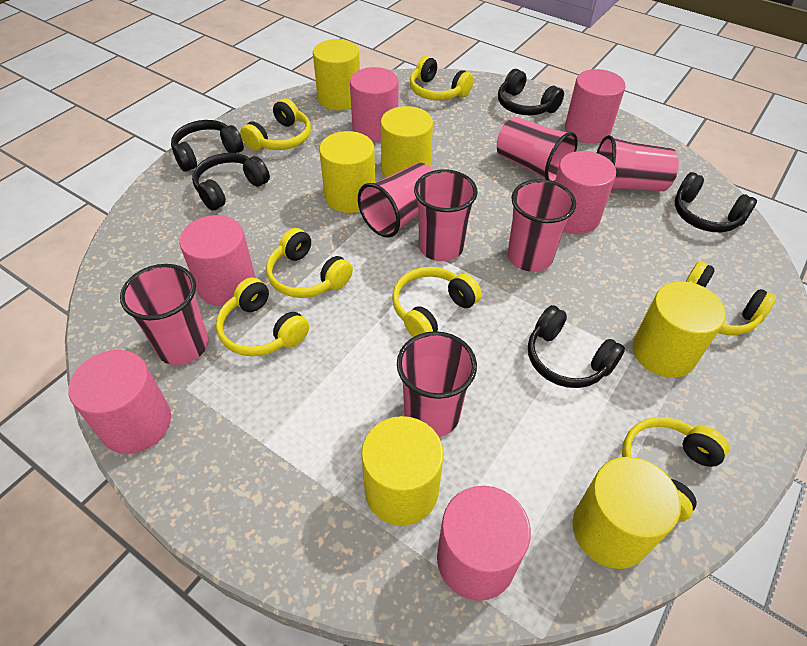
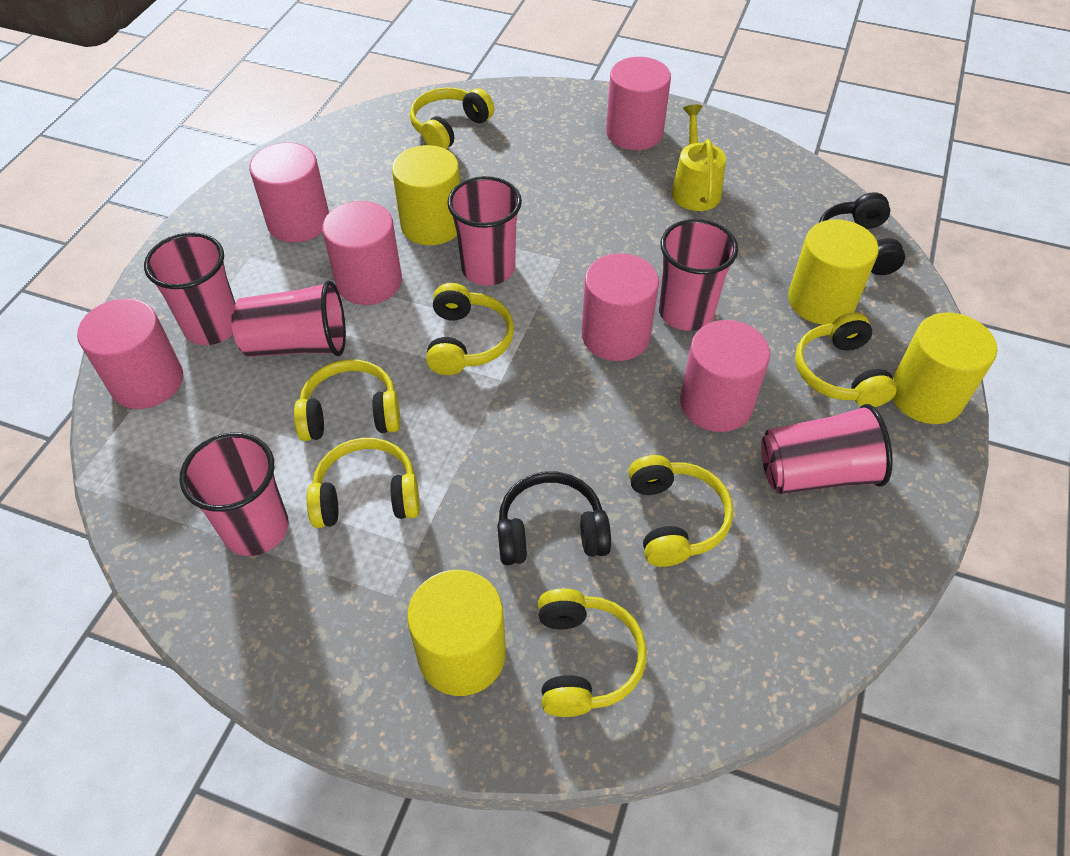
black headphones: [171,120,244,172] [192,153,270,211] [498,69,564,115] [528,305,625,388] [675,172,757,232] = 5 -> [497,471,611,565] [819,192,905,275] = 2
pink cup: [120,264,209,365] [358,163,434,238] [397,331,477,437] [414,169,478,261] [497,117,578,182] [508,179,576,272] [597,135,679,191] = 7 -> [144,232,235,345] [180,432,289,556] [231,280,346,357] [447,176,522,286] [659,219,738,331] [761,404,893,494] = 6
yellow cylinder: [313,39,360,111] [319,131,375,213] [361,416,444,526] [381,106,433,178] [573,457,681,569] [632,281,726,378] = 6 -> [392,145,460,245] [407,570,506,696] [788,219,879,325] [892,312,997,424] = 4
yellow watering can: none = 0 -> [672,105,726,211] = 1

